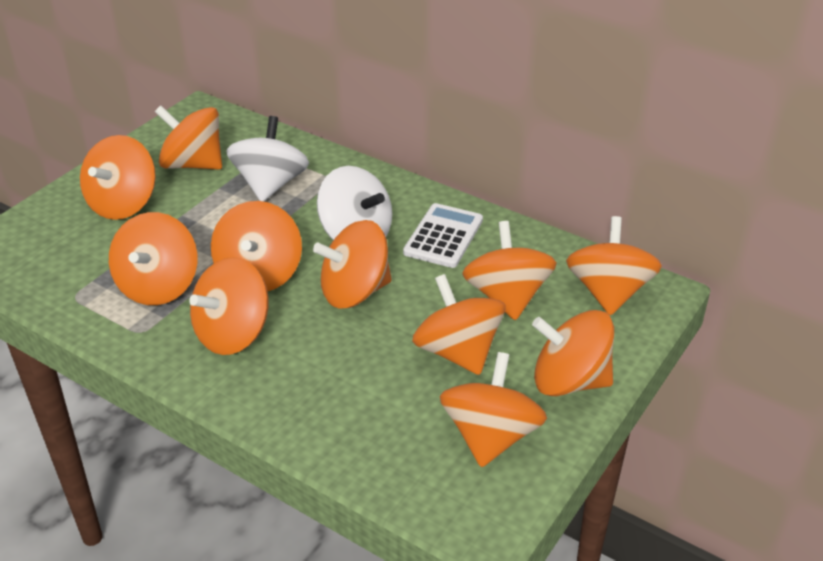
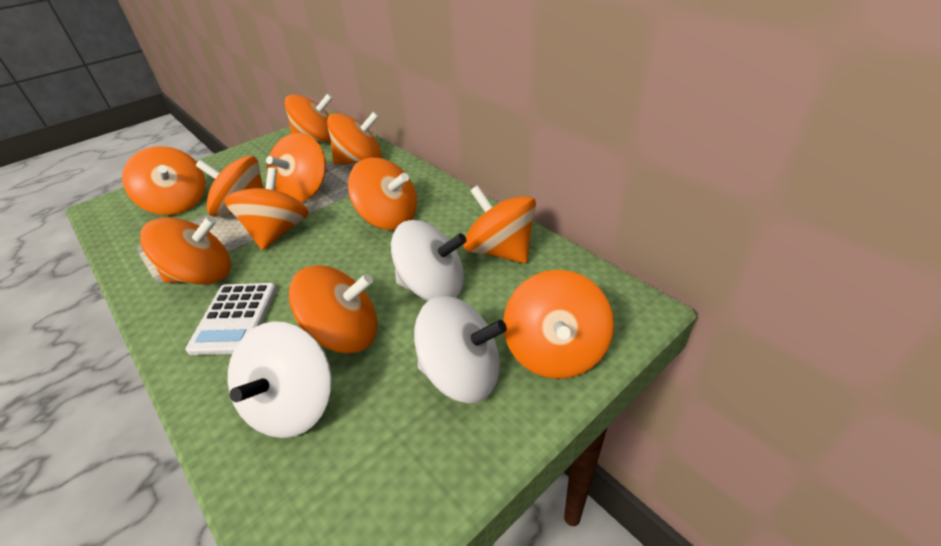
white spinning top: [226,116,309,202] [317,166,392,240] = 2 -> [228,321,332,438] [391,220,467,301] [414,296,507,403] = 3

